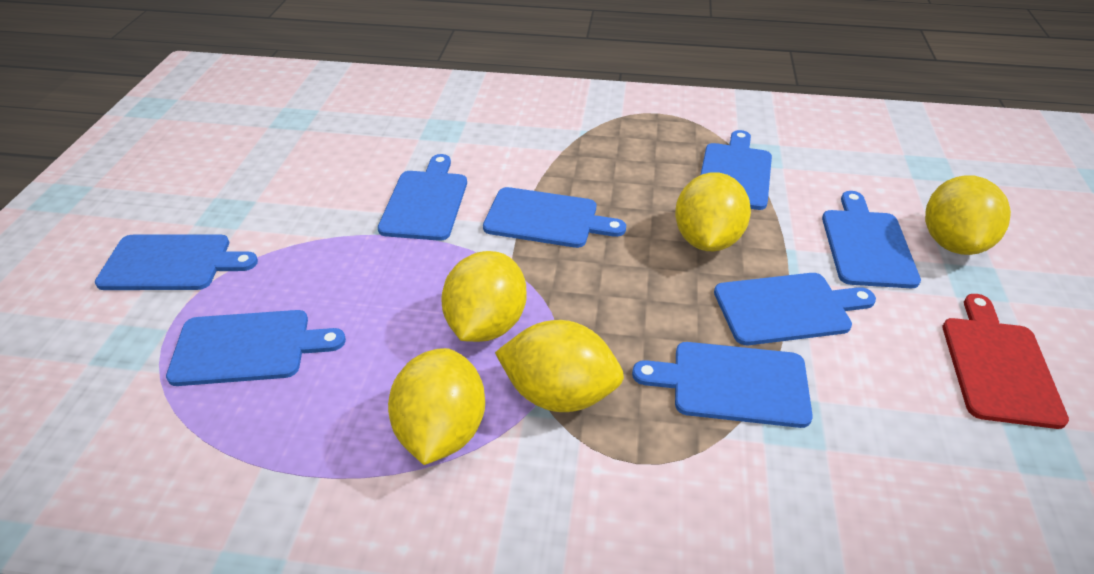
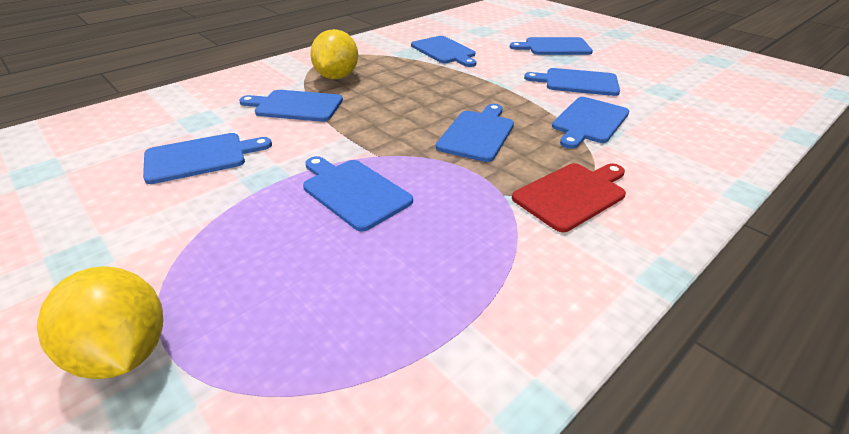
yellow lemon: [388,348,485,465] [441,251,527,342] [495,320,624,412] [675,172,751,251] [925,175,1011,255] = 5 -> [37,266,163,379] [310,29,358,79] = 2

